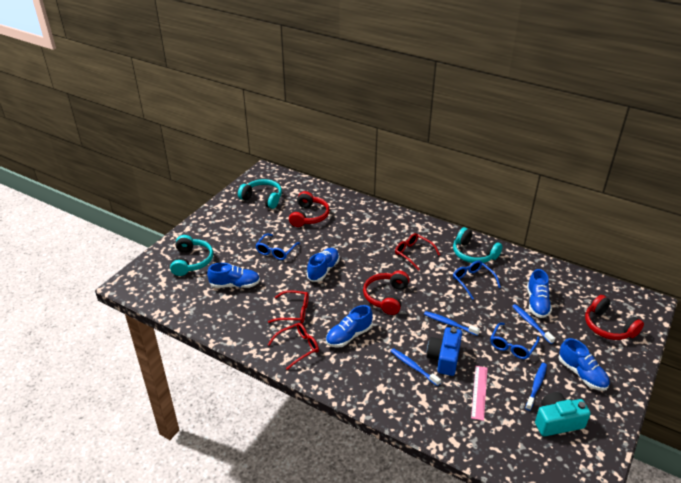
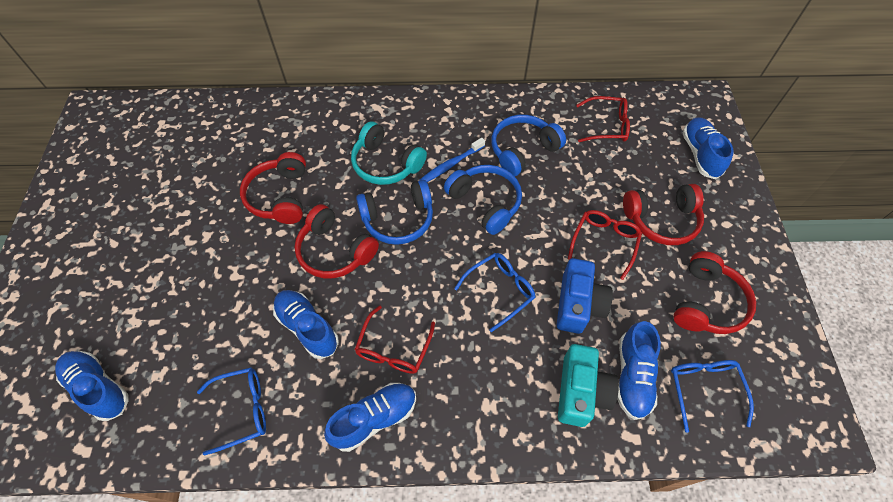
blue headphones: none = 0 -> [356,180,433,245] [444,165,522,235] [491,115,566,176] = 3
blue toothbrush: [391,348,441,386] [424,311,480,336] [512,304,555,344] [525,363,547,411] = 4 -> [420,138,485,182] = 1
pink ruler: [471,366,488,421] = 1 -> none = 0
red headphones: [289,191,330,227] [363,270,410,315] [585,295,644,340] = 3 -> [240,152,306,224] [294,204,379,279] [623,184,704,245] [673,251,756,334] = 4
turquoise headphones: [170,235,213,276] [238,179,282,209] [453,227,503,263] = 3 -> [351,121,427,185] = 1

